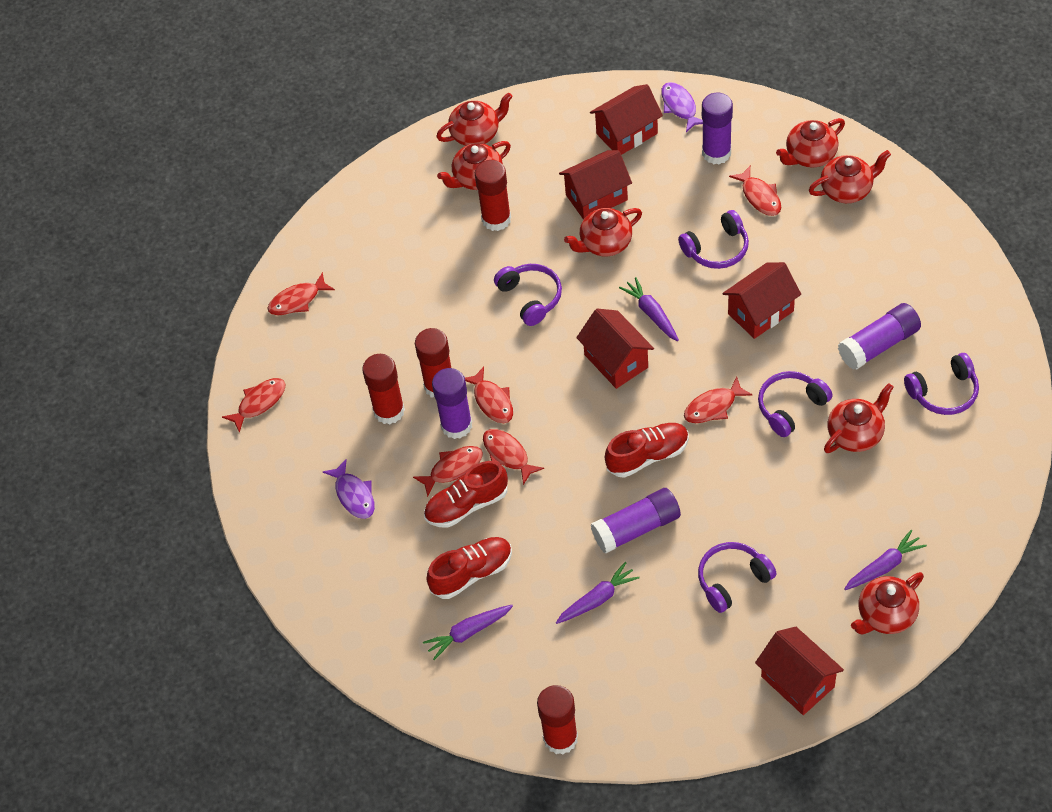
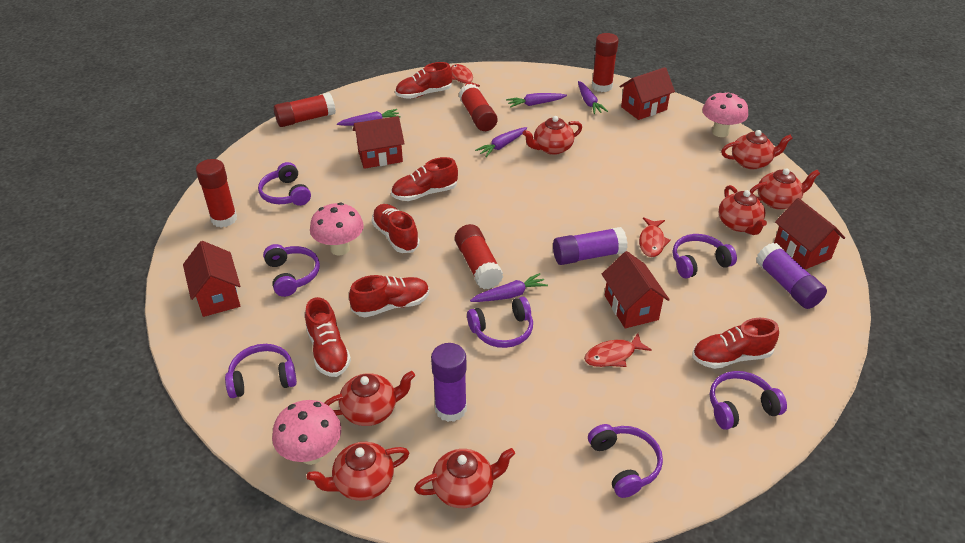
pink mushroom: none = 0 -> [272,400,341,465] [310,202,364,256] [702,91,748,137] = 3
purple carrot: [423,605,513,660] [556,562,640,624] [619,277,679,341] [844,530,927,590] = 4 -> [337,109,401,126] [470,273,548,302] [475,127,527,157] [506,93,567,108] [578,81,608,114] = 5
purple fish: [323,459,375,519] [661,82,703,132] = 2 -> none = 0
purple glue stick: [432,368,472,439] [591,488,681,554] [702,92,733,165] [838,303,921,370] = 4 -> [431,343,467,422] [553,227,627,265] [756,243,827,309] = 3
purple headphones: [494,264,562,326] [678,210,749,269] [698,542,776,613] [758,371,832,437] [904,353,979,415] = 5 -> [225,344,297,398] [258,162,311,206] [263,244,320,297] [467,296,533,348] [588,424,663,498] [673,234,737,279] [710,371,787,430] = 7
red fish: [222,378,285,433] [268,272,335,315] [413,446,483,497] [465,367,513,423] [483,429,544,485] [684,376,753,423] [729,166,781,216] = 7 -> [451,64,480,87] [584,333,652,367] [639,217,671,257] = 3
red glue stick: [362,354,405,424] [415,328,451,398] [475,160,511,231] [537,685,578,755] = 4 -> [196,159,237,228] [274,92,336,127] [455,224,503,289] [459,83,497,131] [592,33,619,92] = 5
red shoe: [424,461,508,528] [426,537,512,599] [605,423,689,478] = 3 -> [305,297,351,377] [349,275,429,317] [372,204,420,253] [391,157,458,201] [395,62,452,99] [692,318,779,369] = 6

